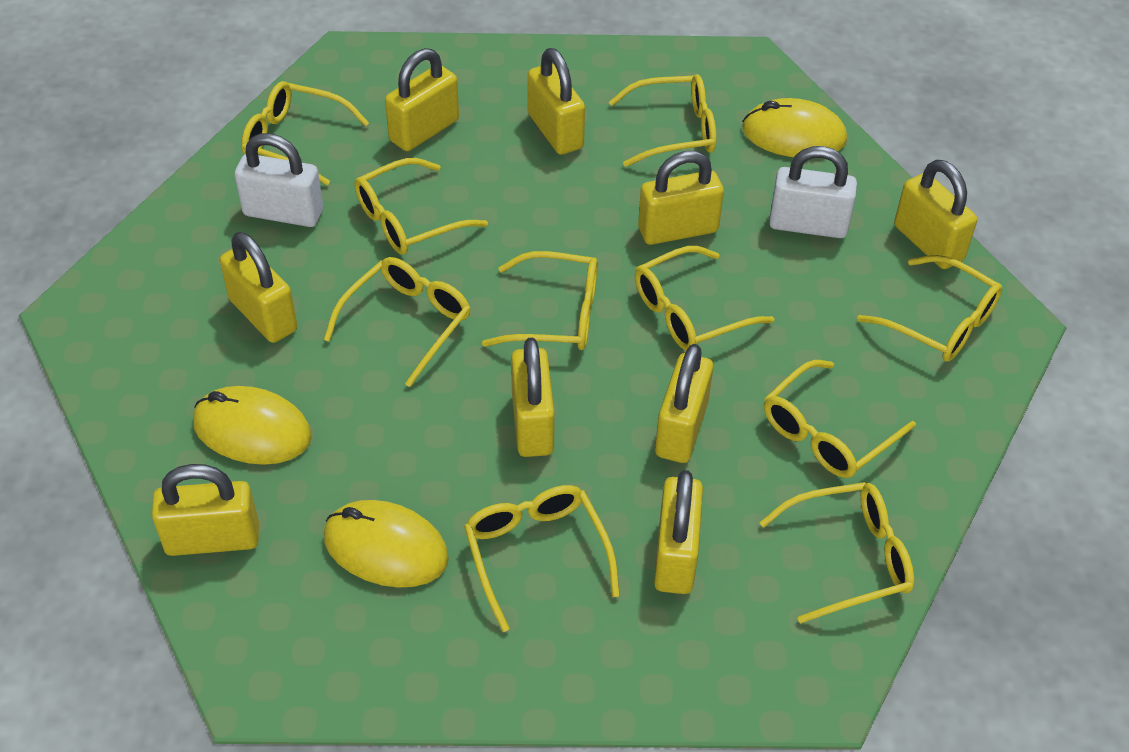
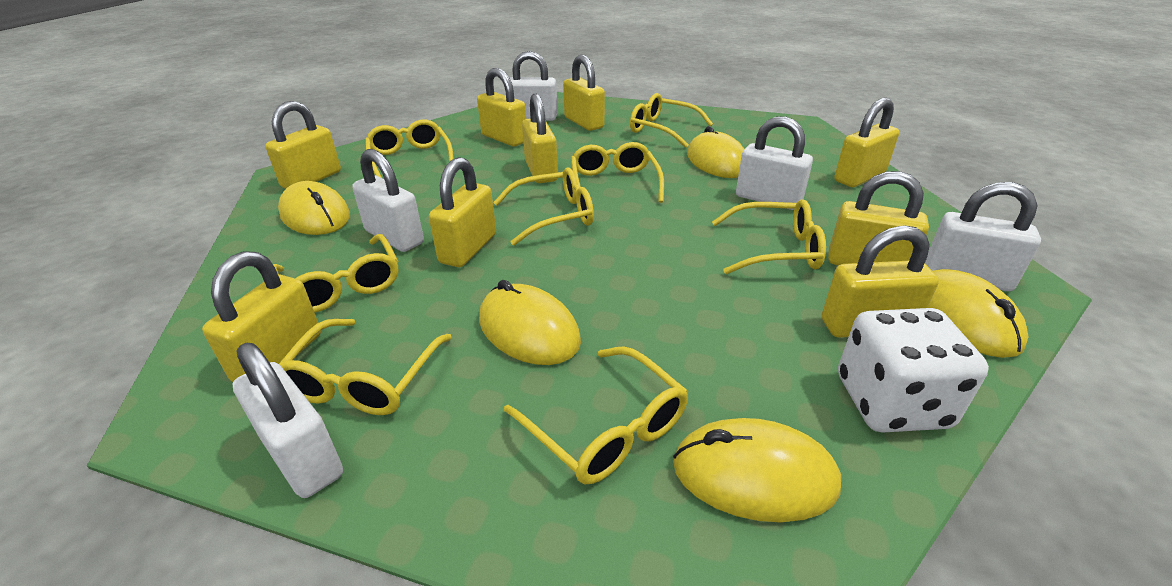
white dice: none = 0 -> [838,308,989,432] = 1
white padlock: [235,133,323,227] [769,146,857,238] = 2 -> [232,343,343,498] [352,149,424,252] [510,51,558,121] [736,116,813,210] [925,182,1041,291] = 5
yellow glasses: [241,81,369,186] [324,257,471,387] [354,158,488,255] [464,485,620,632] [482,251,598,350] [609,74,716,167] [635,246,774,351] [759,482,914,624] [764,360,916,478] [857,255,1002,362] = 10 -> [273,234,399,313] [279,319,452,415] [365,120,454,178] [493,168,594,246] [504,347,688,484] [571,142,664,203] [630,93,713,148] [712,199,826,274] = 8
yellow mouse: [193,386,312,465] [324,500,449,588] [742,98,847,157] = 3 -> [278,181,350,235] [479,280,581,365] [673,418,841,522] [687,126,744,178] [928,269,1029,358] = 5

